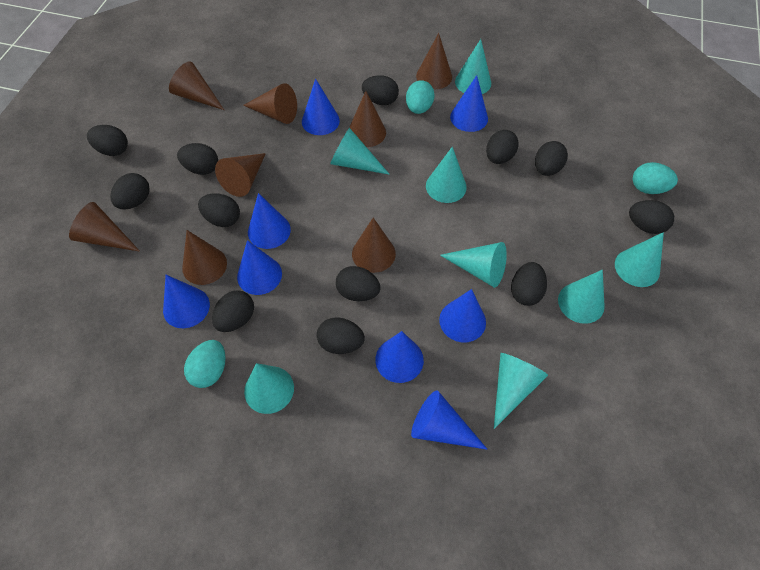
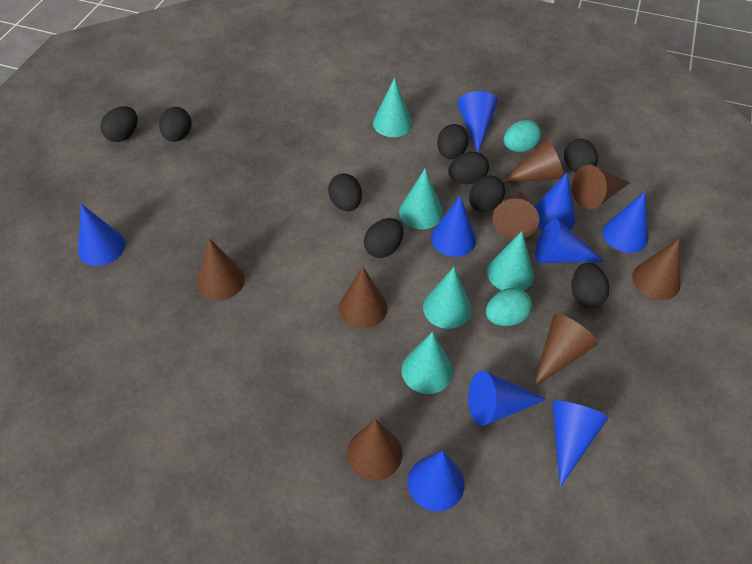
black egg: [87,125,128,156] [110,173,150,209] [177,143,218,175] [198,193,240,227] [212,290,254,332] [317,317,365,354] [336,266,381,301] [362,75,399,105] [486,130,519,164] [511,262,547,306] [535,141,568,176] [629,200,674,234] = 12 -> [100,106,138,142] [159,107,191,142] [328,173,362,211] [364,218,403,258] [437,124,469,160] [448,152,489,184] [469,176,505,212] [564,139,598,173] [571,263,609,308] = 9
blue cone: [163,275,210,328] [237,240,282,295] [248,193,291,249] [302,79,340,135] [375,331,424,383] [411,390,488,450] [439,289,486,342] [450,75,488,132] = 8 -> [78,204,125,266] [408,451,465,511] [431,195,476,257] [457,91,498,153] [468,370,547,426] [534,173,576,230] [535,218,605,263] [552,401,608,487] [603,192,648,253] = 9
turquoise cone: [244,363,294,414] [330,128,390,175] [426,147,467,203] [440,242,507,288] [455,39,491,94] [494,353,548,429] [558,270,605,324] [615,232,664,287] = 8 -> [373,78,413,137] [399,169,443,229] [401,332,453,394] [423,267,472,329] [487,231,534,291] = 5
turquoise egg: [184,340,226,388] [406,80,435,114] [633,162,678,194] = 3 -> [486,288,532,326] [504,120,541,152] = 2

